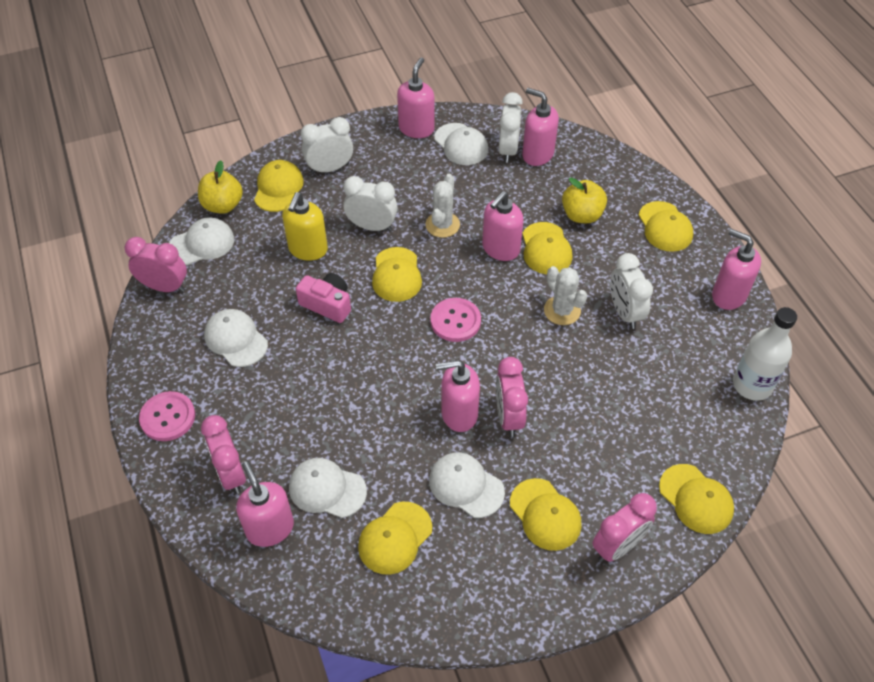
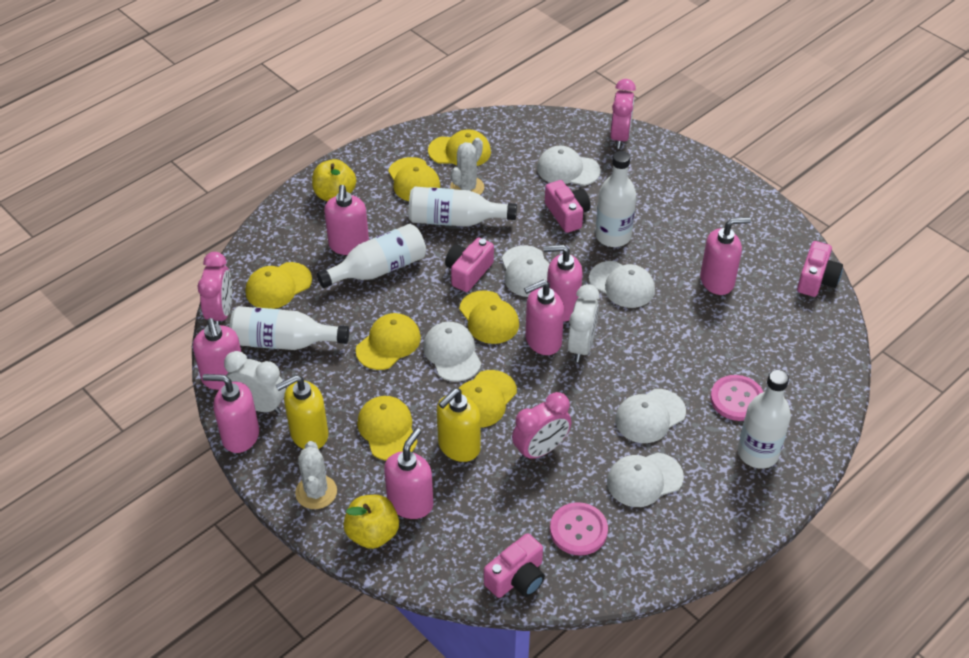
pink camera: [296,273,351,323] = 1 -> [445,237,494,292] [484,533,545,598] [545,180,590,233] [797,241,843,297] = 4
pink clock: [125,237,187,292] [201,415,246,494] [496,357,528,437] [592,493,657,562] = 4 -> [197,252,232,325] [512,392,571,461] [610,79,636,149] = 3
pink soap dispenser: [236,461,294,547] [397,57,435,138] [436,360,480,432] [482,191,524,261] [522,88,559,166] [712,229,761,310] = 6 -> [193,318,241,390] [202,374,259,453] [324,185,369,255] [384,428,433,519] [524,280,564,355] [543,245,583,322] [700,217,751,295] = 7
white bottle: [733,307,797,401] = 1 -> [229,306,349,350] [317,224,426,288] [409,187,517,227] [595,151,636,247] [738,370,791,469] = 5
white cap: [169,217,234,265] [204,309,268,367] [289,458,367,518] [429,452,505,518] [434,123,488,165] = 5 -> [423,322,481,382] [502,245,550,297] [537,146,601,186] [589,261,655,308] [607,452,684,507] [615,389,686,443] = 6
white clock: [301,117,353,174] [343,176,398,231] [499,92,523,163] [610,253,653,329] = 4 -> [224,351,286,414] [568,284,600,362] = 2
yellow soap dispenser: [282,192,328,261] = 1 -> [276,375,328,449] [437,388,481,462] = 2

